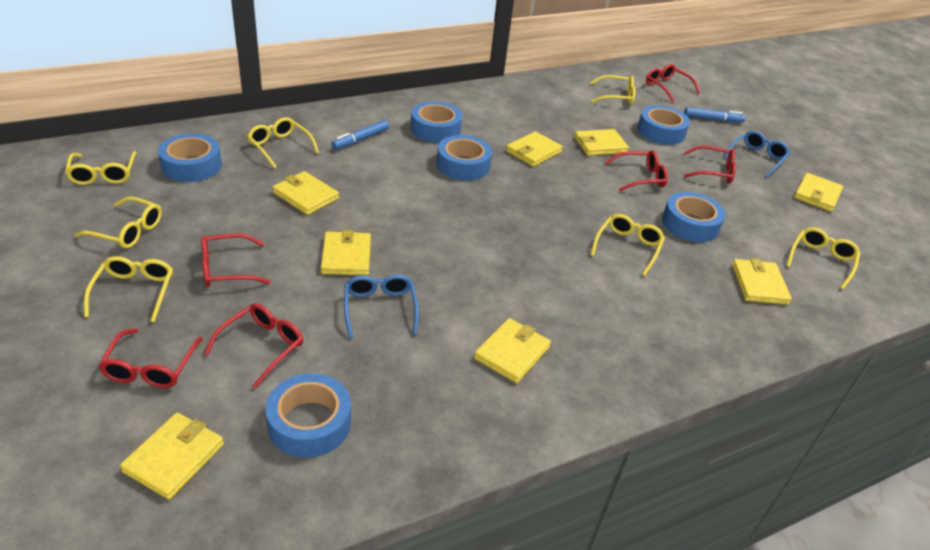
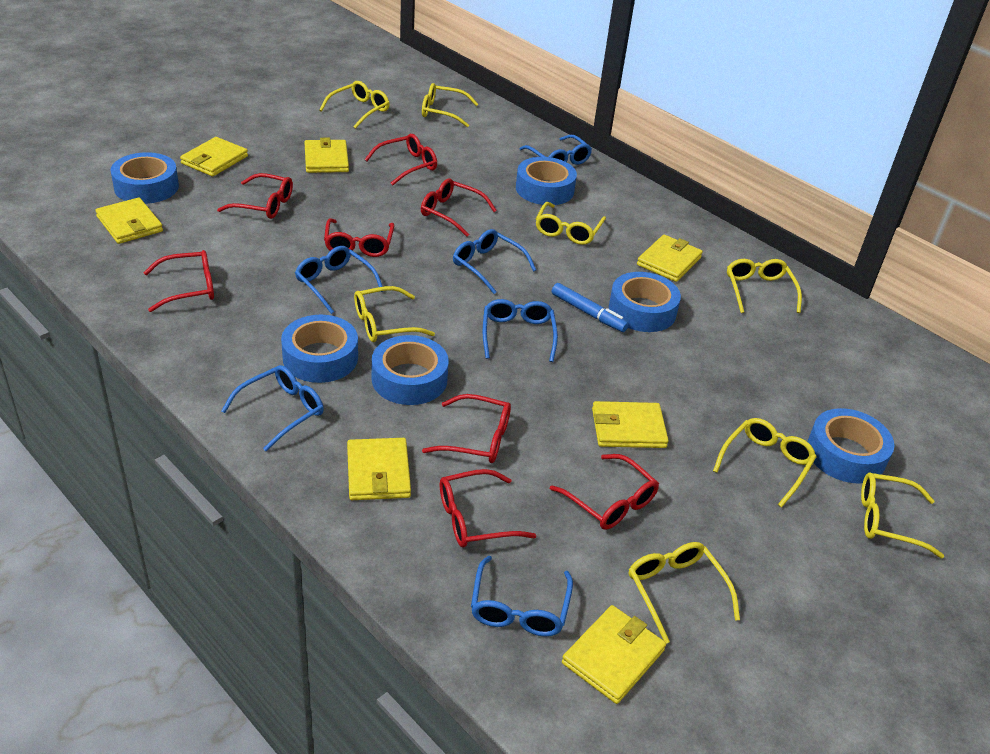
blue glasses: [344,274,419,338] [724,131,790,178] = 2 -> [221,365,324,451] [295,246,383,314] [453,229,536,294] [471,556,573,637] [483,299,558,362] [520,135,592,165] = 6
blue marker: [331,120,389,150] [684,107,746,123] = 2 -> [552,283,629,332] = 1
red glasses: [99,328,203,388] [201,233,271,287] [204,303,303,388] [605,150,668,191] [646,64,700,102] [684,145,736,184] = 6 -> [143,250,214,312] [217,173,293,219] [324,218,394,257] [365,134,437,185] [421,178,497,237] [422,394,511,463] [440,469,537,548] [550,454,659,530] = 8
yellow glasses: [65,151,137,185] [75,197,162,249] [84,256,173,322] [247,117,319,168] [590,75,636,105] [591,214,665,276] [786,227,860,289] = 7 -> [319,81,389,129] [354,286,435,342] [422,83,478,128] [536,202,606,245] [629,542,740,644] [713,418,817,507] [727,259,802,313] [861,473,944,558] = 8
yellow wallet: [120,413,224,500] [273,171,339,215] [321,230,371,275] [474,318,551,383] [506,131,563,167] [574,129,629,156] [732,258,792,305] [794,173,843,212] = 8 -> [95,197,163,244] [180,137,248,177] [304,138,349,173] [347,438,411,500] [562,605,666,704] [592,401,669,448] [637,235,703,282] = 7

